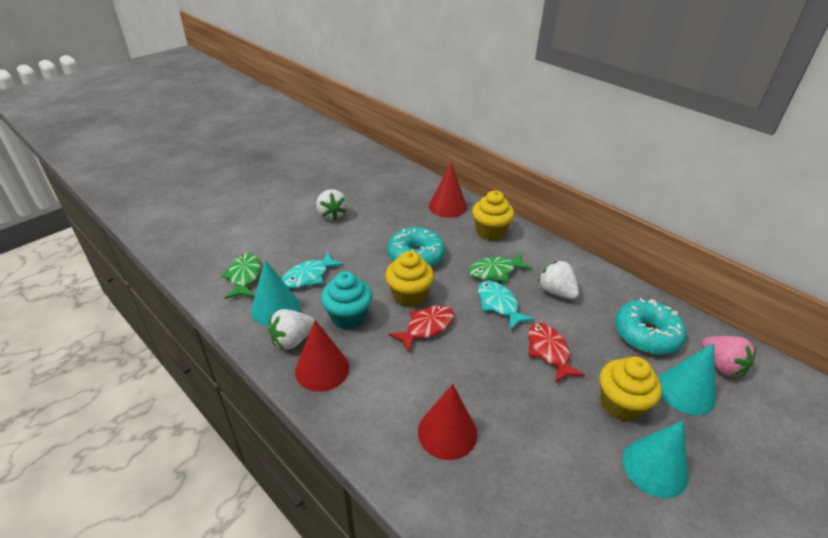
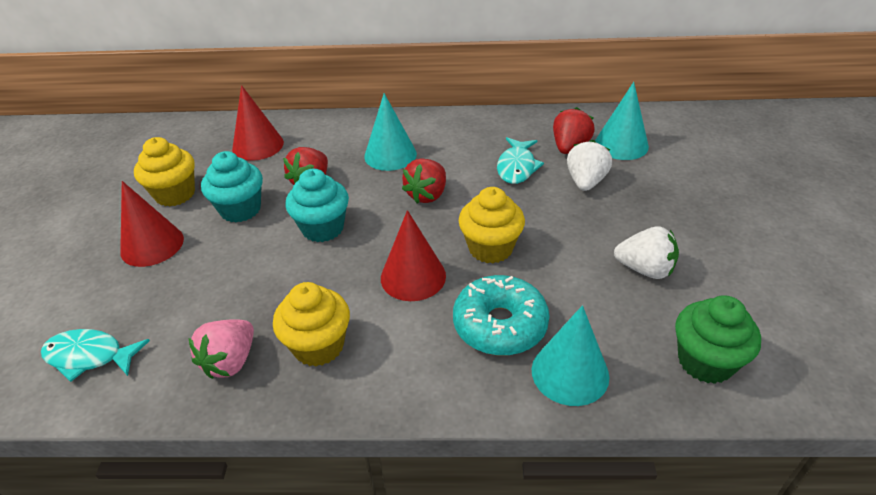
green cupcake: none = 0 -> [675,295,761,384] = 1
green fish: [221,253,261,299] [469,253,532,282] = 2 -> none = 0
red fish: [388,305,454,353] [528,323,585,383] = 2 -> none = 0
red strawberry: none = 0 -> [283,147,328,185] [402,158,446,203] [553,107,595,154] = 3
turquoise cupcake: [321,271,372,329] = 1 -> [201,151,263,223] [286,169,349,242] = 2
turquoise donut: [387,227,445,267] [615,298,686,355] = 2 -> [453,275,549,355] = 1
white strawberry: [268,309,315,350] [316,189,347,220] [538,260,579,300] = 3 -> [567,140,612,191] [614,226,679,279] = 2

